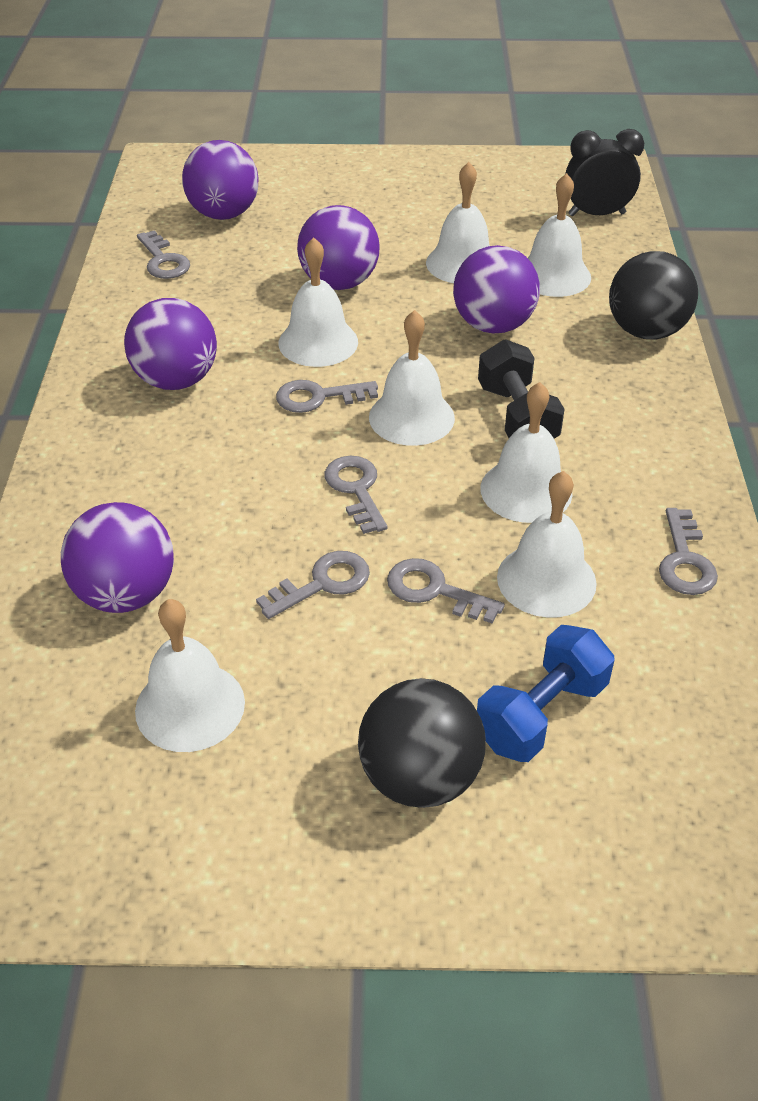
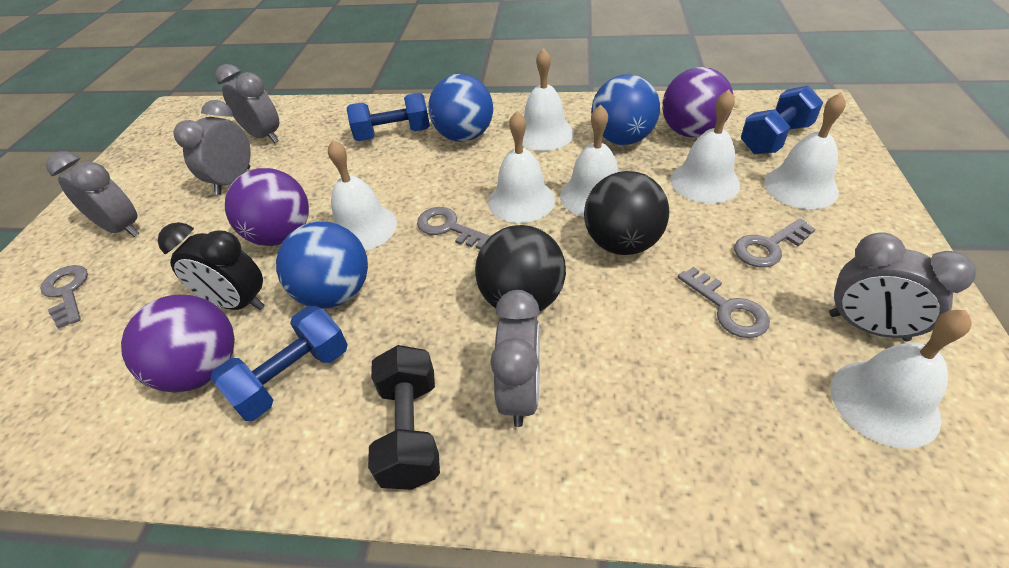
blue ball: none = 0 -> [276,222,368,308] [428,74,493,142] [591,74,660,145] = 3
blue dumbbell: [477,625,615,762] = 1 -> [210,306,348,421] [346,93,430,141] [740,85,823,154] = 3
grey clock: none = 0 -> [46,151,139,237] [173,100,251,195] [215,64,279,143] [490,290,540,427] [829,233,976,342] = 5
grey key: [137,230,190,279] [256,551,370,619] [276,380,378,413] [325,456,387,534] [387,558,505,623] [659,508,718,595] = 6 -> [40,265,88,329] [417,207,490,249] [678,267,770,338] [734,219,816,268] = 4
purple ball: [61,502,174,613] [124,298,217,390] [182,140,259,220] [297,205,379,290] [453,245,540,333] = 5 -> [121,295,235,393] [225,168,309,246] [662,67,733,138] = 3

